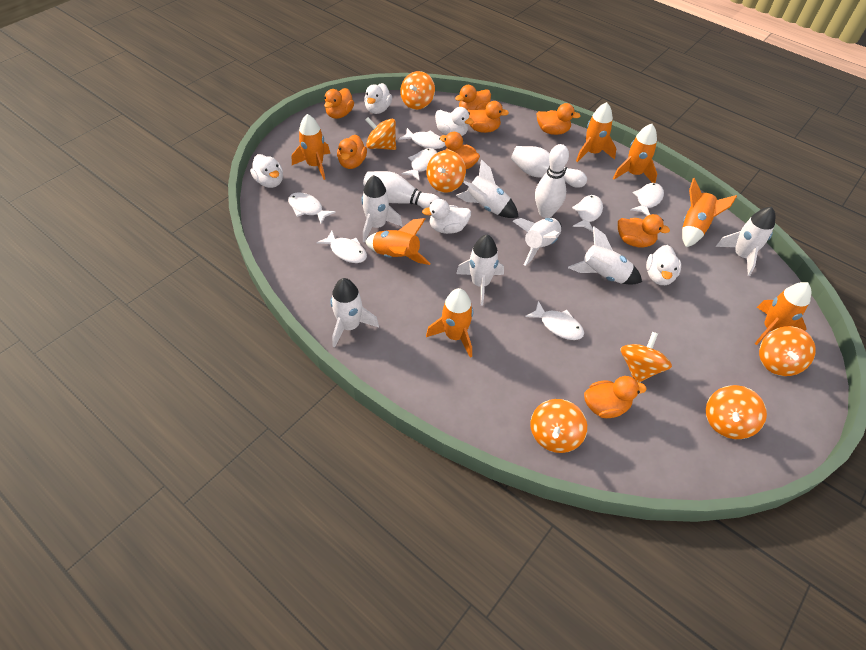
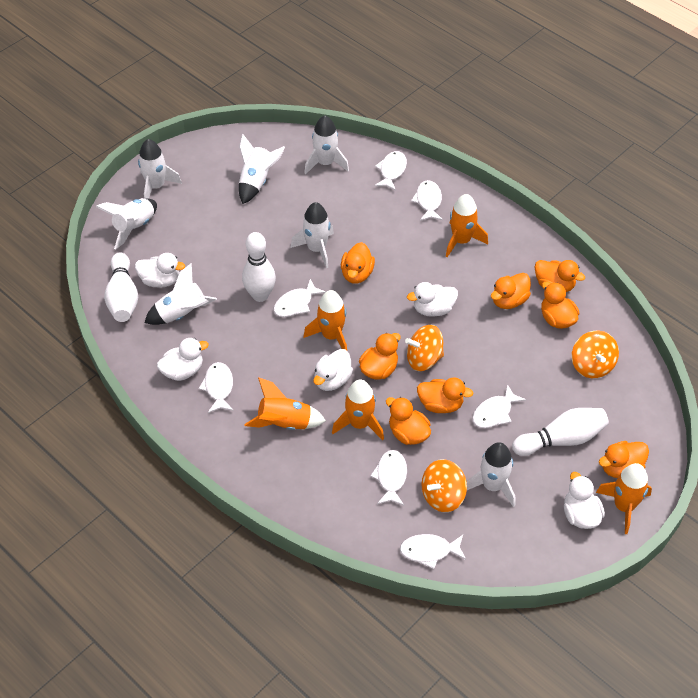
orange rocket: [292,114,330,180] [365,218,431,265] [426,288,473,357] [576,102,617,162] [613,124,657,183] [682,178,737,247] [755,282,811,345] = 7 -> [245,377,326,430] [304,290,347,351] [332,380,384,440] [446,194,488,257] [596,463,652,534] = 5
orange spinning top: [365,117,396,150] [400,71,435,110] [426,150,466,193] [530,399,587,453] [620,332,672,383] [706,385,767,439] [759,326,816,376] = 7 -> [405,325,444,371] [421,459,467,512] [572,331,619,378] = 3

